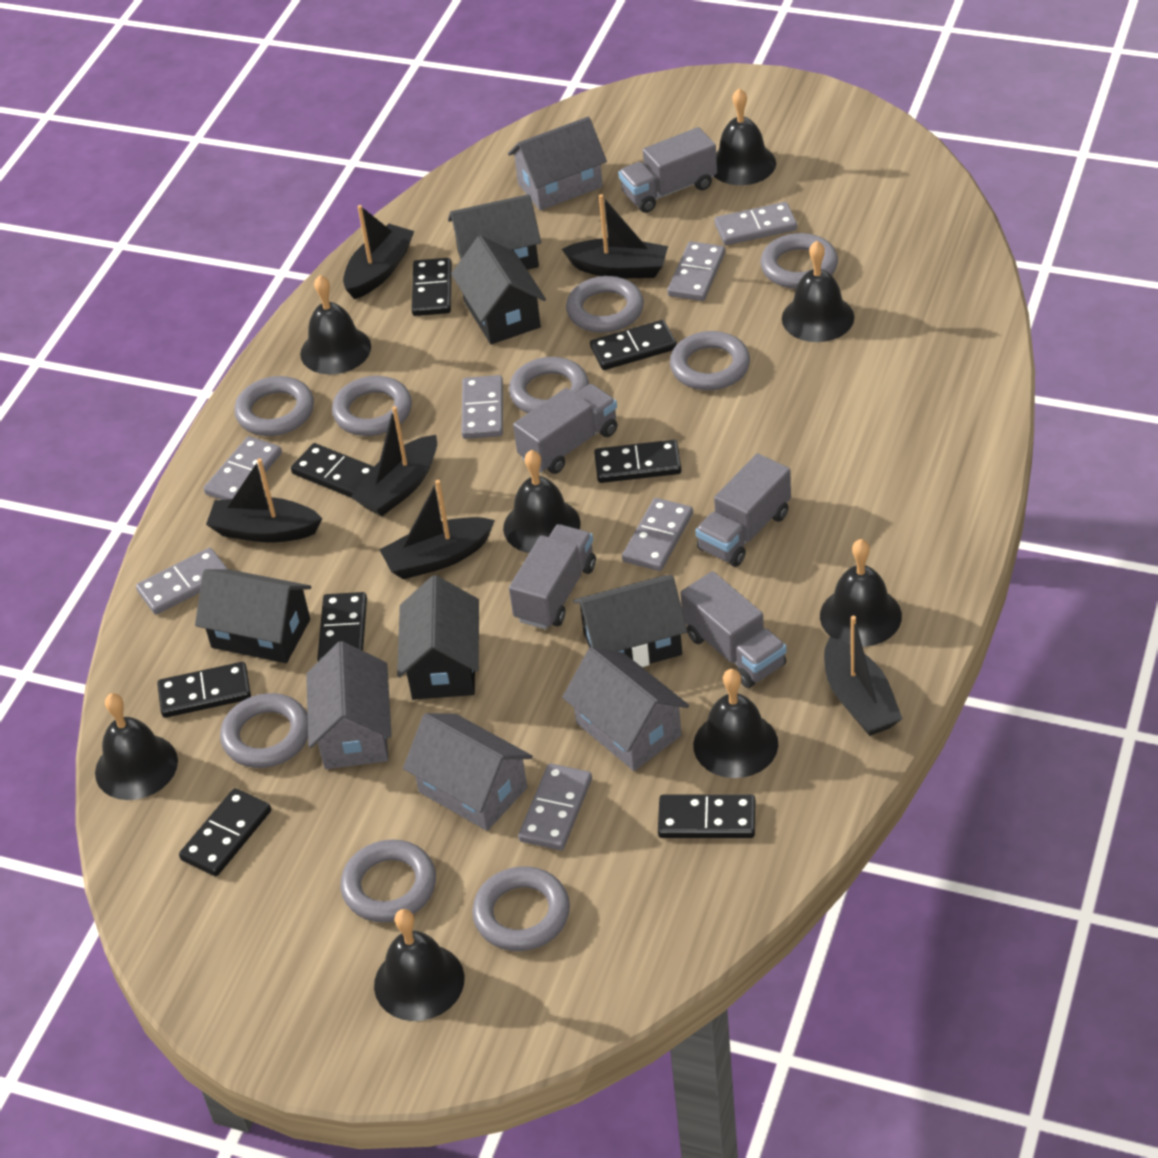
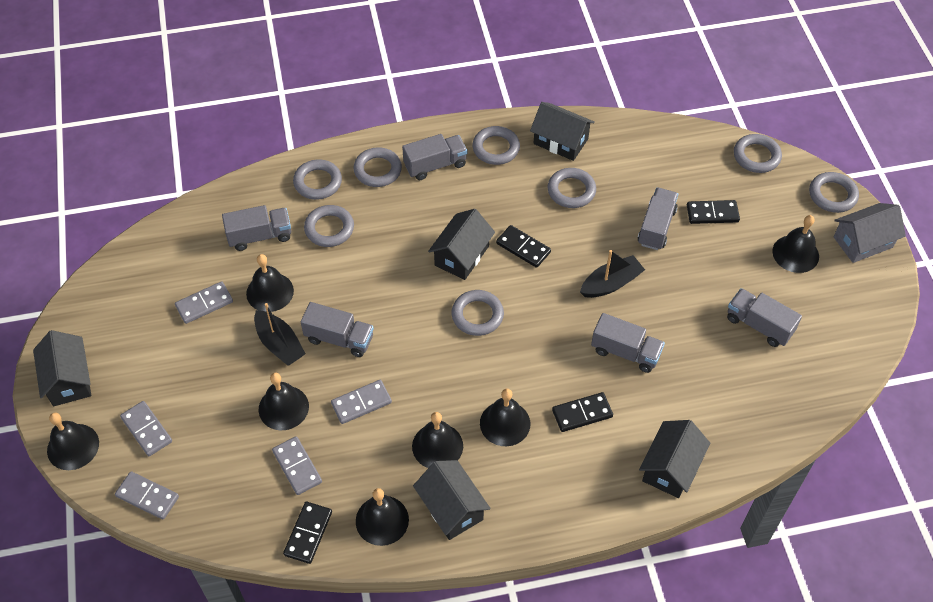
black bell: [95,693,178,800] [300,275,371,375] [374,909,464,1021] [503,450,581,553] [693,669,778,778] [714,88,776,185] [782,241,854,342] [820,539,902,647] = 8 -> [47,413,99,470] [246,254,294,312] [259,373,309,430] [356,488,409,546] [412,412,463,468] [480,389,531,446] [772,215,819,273] = 7
black boat: [206,458,322,542] [343,205,414,299] [351,406,437,516] [379,480,495,579] [562,194,668,278] [824,616,903,736] = 6 -> [254,303,306,365] [580,250,645,298] = 2
black domino: [157,662,251,718] [179,788,271,876] [291,443,374,498] [317,592,367,661] [411,258,452,316] [590,320,677,370] [594,440,681,483] [658,794,755,838] = 8 -> [283,502,332,564] [496,225,551,268] [552,392,613,432] [687,200,740,224] = 4
grey domino: [136,548,228,615] [204,436,282,500] [461,375,503,439] [518,764,592,850] [622,498,693,571] [667,241,725,301] [714,202,797,245] = 7 -> [115,471,179,520] [120,401,172,456] [175,281,233,324] [272,436,322,495] [331,380,392,424] = 5
grey house: [306,641,392,769] [403,713,533,831] [508,117,607,211] [562,647,689,771] = 4 -> [834,203,906,263] = 1
grey ring: [220,693,308,768] [234,376,314,436] [332,376,412,436] [340,839,436,923] [472,866,570,951] [509,357,589,413] [566,276,644,333] [670,331,750,390] [760,233,838,289] = 9 -> [293,159,342,200] [304,205,354,247] [353,147,402,187] [452,290,504,336] [473,126,520,165] [548,168,596,208] [734,134,782,173] [809,172,859,213] = 8
grey truck: [509,524,596,629] [513,384,617,474] [618,127,717,213] [681,571,787,688] [695,454,791,567] = 5 -> [222,205,291,251] [301,302,374,357] [402,134,467,180] [591,313,665,373] [638,188,678,250] [727,288,802,347] = 6

